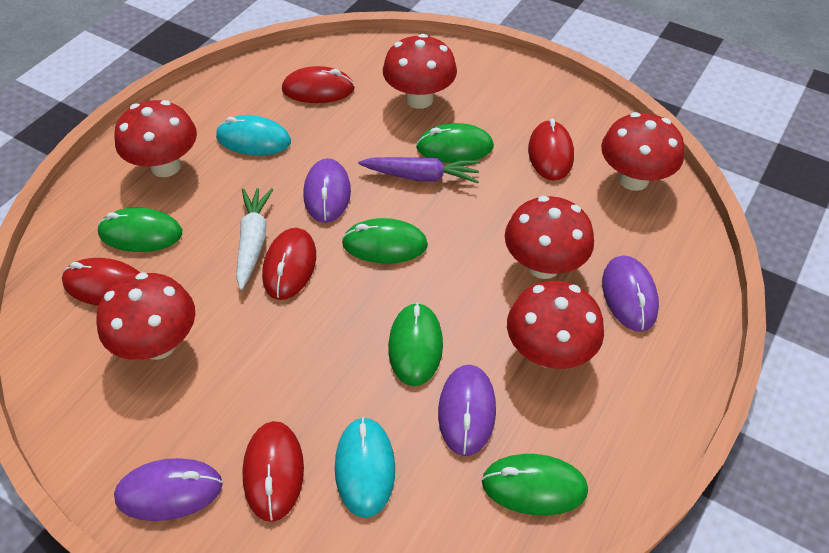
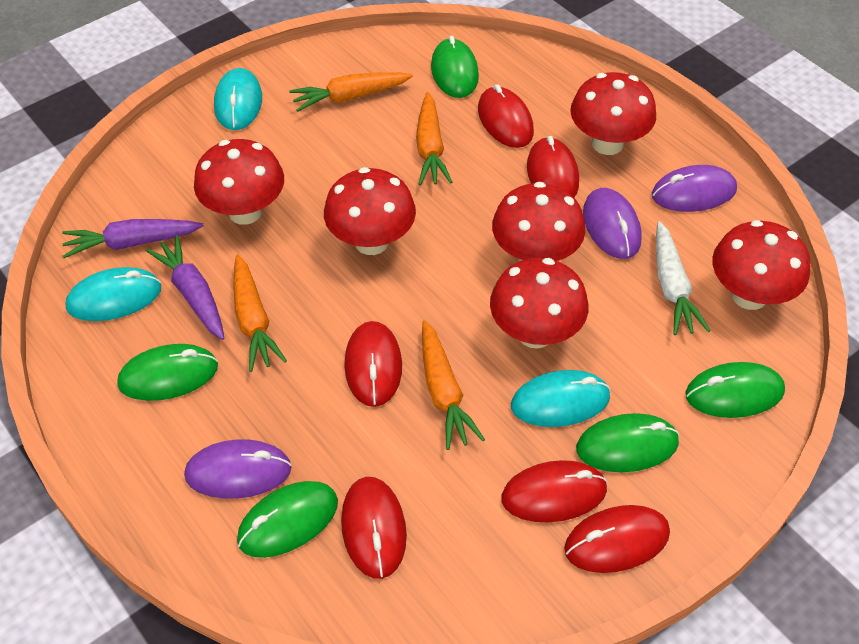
orange carrot: none = 0 -> [233,254,287,372] [289,72,413,112] [416,92,452,185] [422,320,485,450] = 4
purple carrot: [358,157,480,183] = 1 -> [62,219,204,258] [145,235,224,340] = 2
purple mouse: [114,458,223,521] [303,158,351,223] [438,365,496,456] [602,256,659,332] = 4 -> [184,439,292,499] [583,188,642,259] [652,165,737,212] = 3
red mouse: [62,258,140,306] [242,421,304,522] [262,228,316,300] [282,66,355,103] [528,118,574,181] = 5 -> [341,477,407,579] [344,321,402,407] [478,84,534,148] [502,460,608,522] [527,136,579,197] [564,505,670,573] = 6
turquoise mouse: [216,115,291,156] [335,417,395,518] = 2 -> [66,267,161,321] [214,68,262,130] [511,370,611,427] = 3

